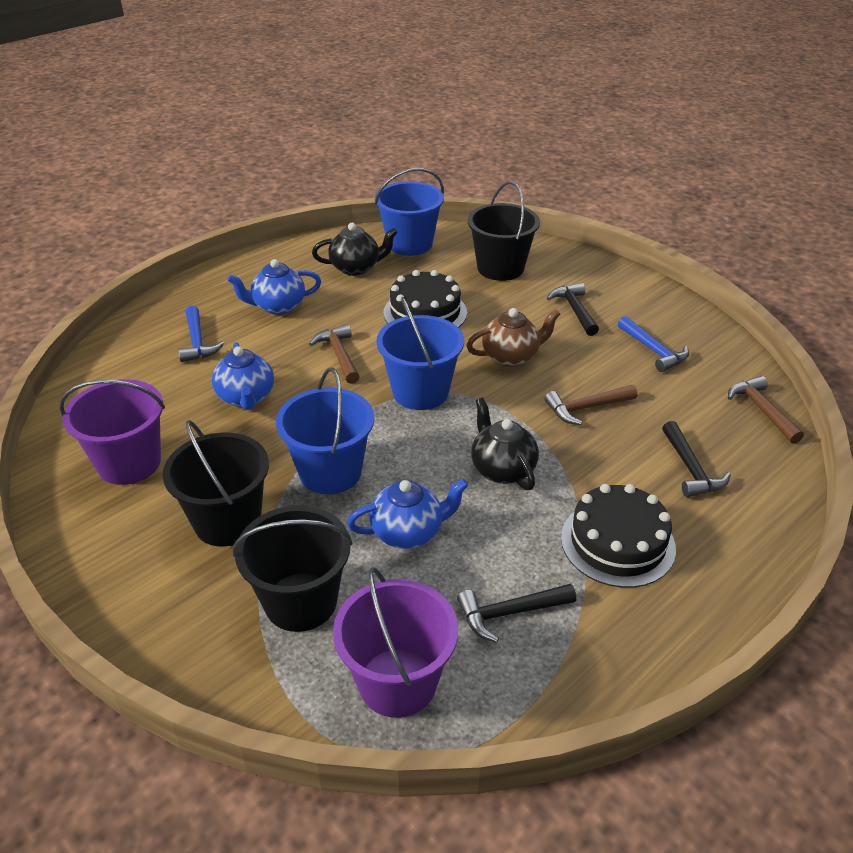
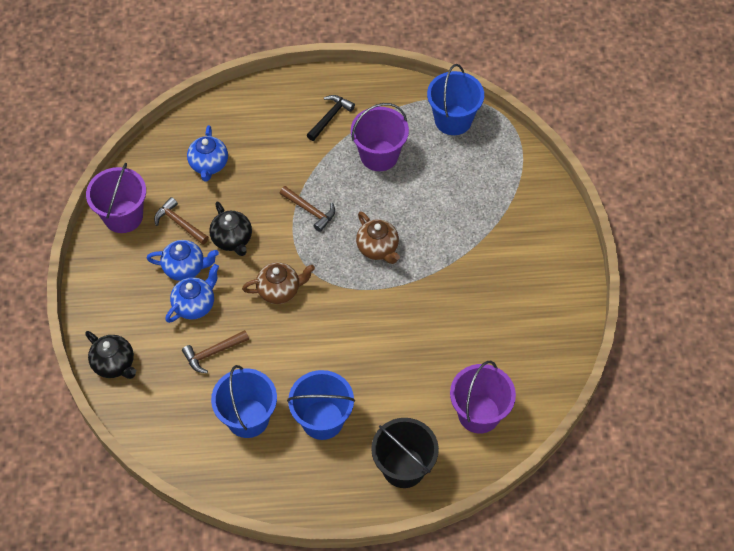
black bucket: [163,420,269,547] [233,506,352,632] [467,181,540,281] = 3 -> [371,418,439,488] = 1
black cake: [383,270,467,328] [561,484,676,588] = 2 -> none = 0
black hammer: [457,584,576,643] [547,283,599,336] [662,421,731,497] = 3 -> [307,95,355,141] = 1
blue hammer: [178,306,224,362] [618,316,689,372] = 2 -> none = 0
brown teapot: [466,308,561,367] = 1 -> [242,262,315,304] [356,211,400,264] = 2
purple bucket: [60,379,165,485] [333,567,458,718] = 2 -> [86,163,146,233] [351,103,409,171] [450,361,516,434] = 3

